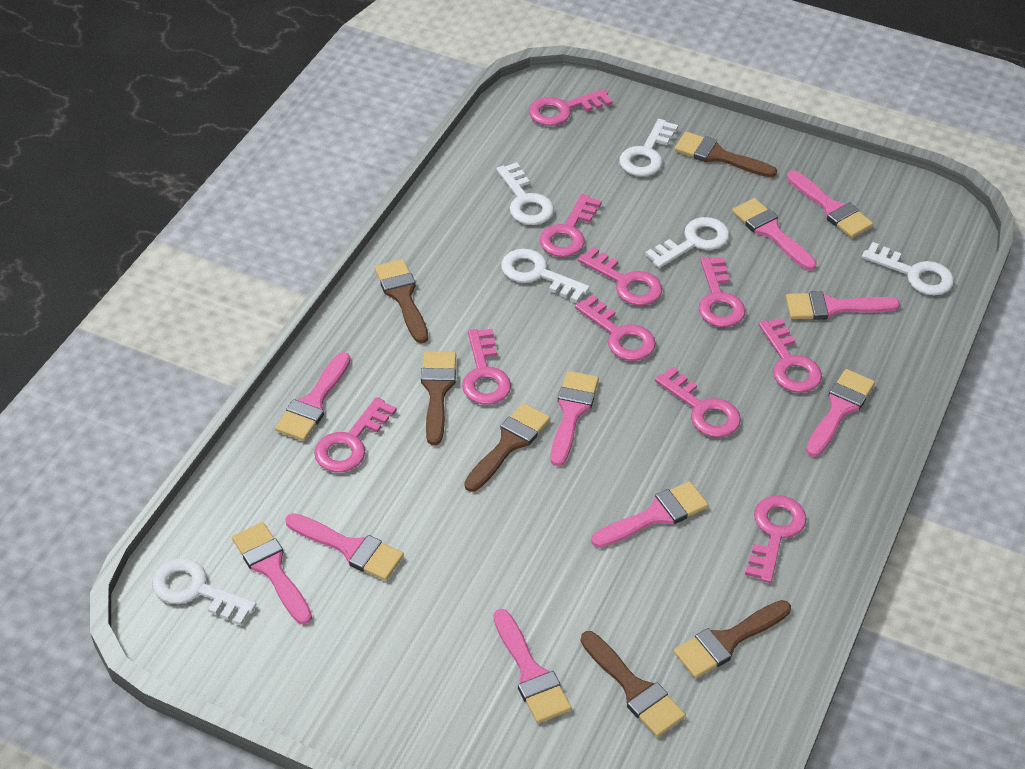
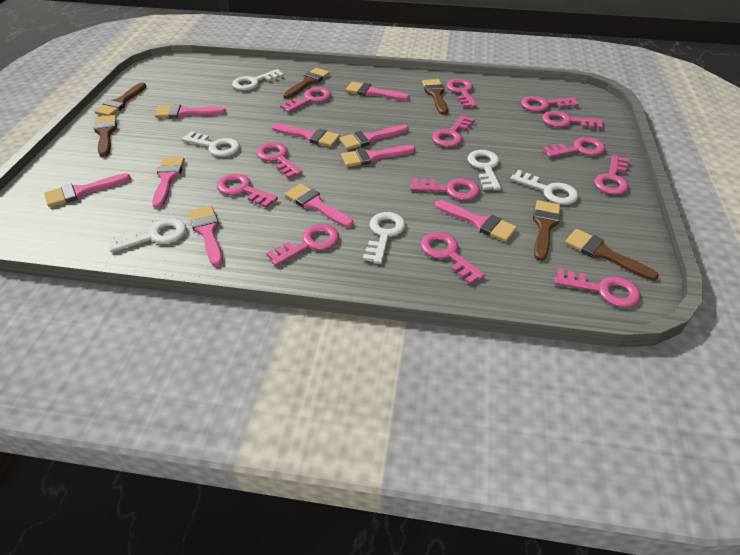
pink key: [314,397,397,472] [462,329,511,405] [529,89,613,126] [540,194,602,257] [575,295,656,361] [578,247,662,306] [655,367,741,437] [698,257,745,327] [745,495,807,583] [759,318,822,393] = 10 -> [217,174,278,208] [256,142,303,179] [266,224,339,266] [280,87,331,113] [411,178,480,200] [421,232,485,284] [432,115,475,147] [446,79,477,108] [521,96,579,112] [542,111,603,129] [543,137,605,158] [554,268,641,307] [594,155,629,195] = 13

